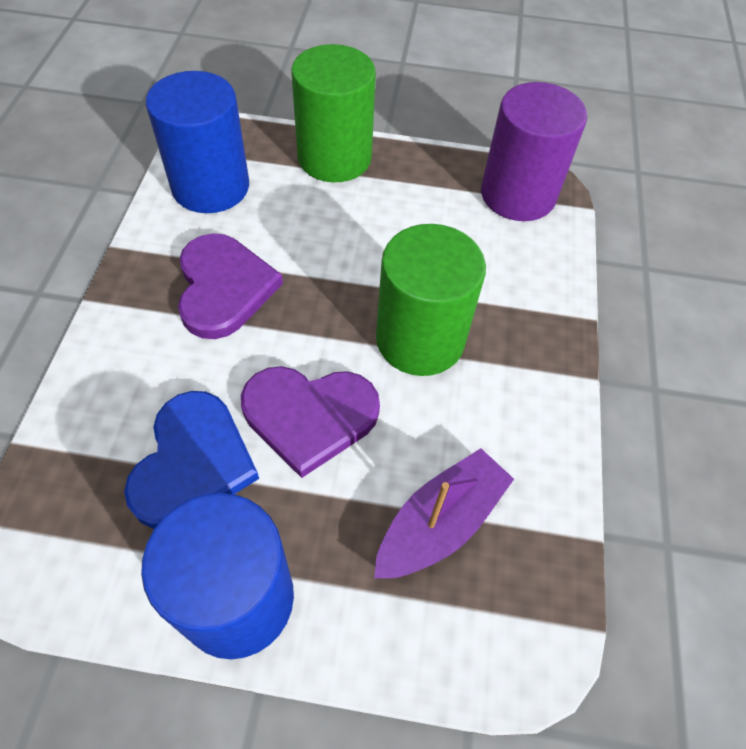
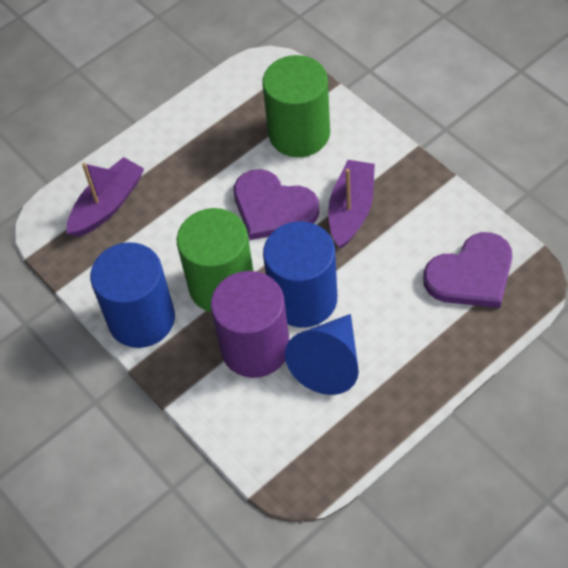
blue cone: none = 0 -> [285,314,359,395] = 1
blue heart: [124,391,259,529] = 1 -> none = 0
purple boat: [374,448,514,579] = 1 -> [67,157,144,237] [328,160,375,249] = 2

